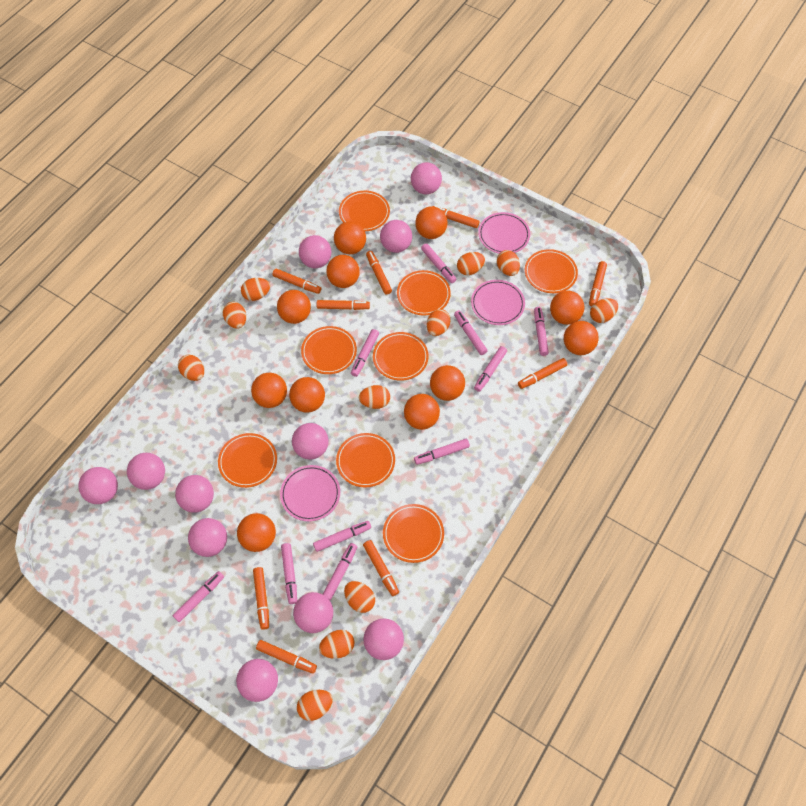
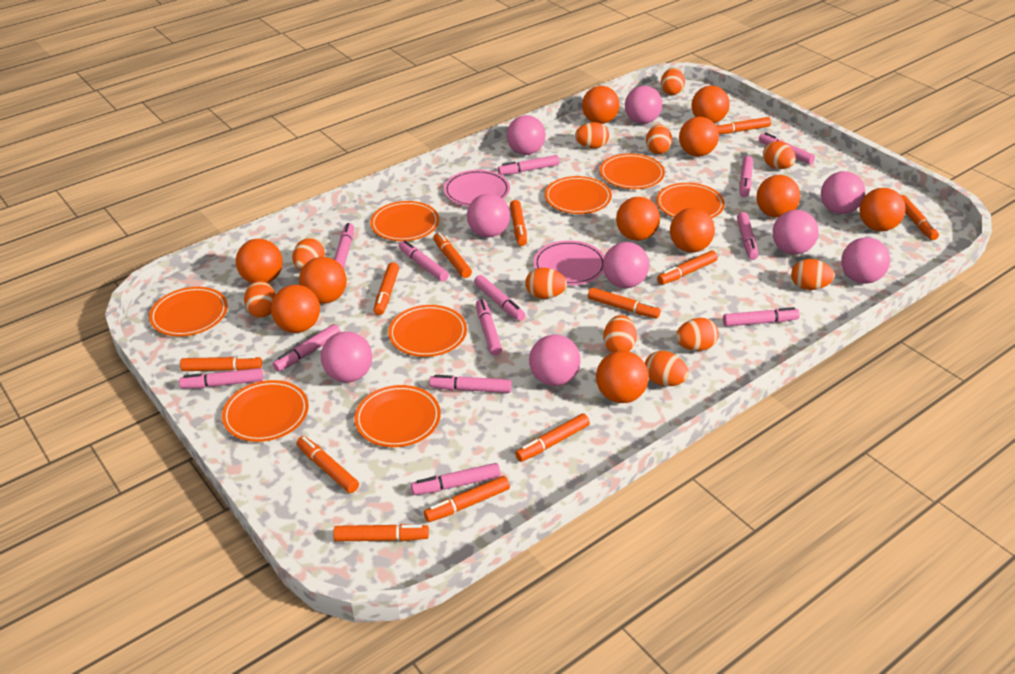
orange marker: [253,567,269,630] [256,640,317,674] [272,268,321,294] [317,300,370,310] [363,540,399,596] [366,251,392,295] [433,206,480,228] [518,358,567,389] [589,261,607,306] = 9 -> [180,356,262,371] [297,436,359,493] [333,524,429,541] [373,262,399,315] [424,476,510,522] [433,232,472,278] [510,200,527,246] [515,413,590,462] [588,288,661,318] [657,250,718,285] [716,117,771,134] [901,195,939,240] = 12
pink ball: [78,467,118,504] [127,453,165,490] [175,475,214,513] [188,518,227,557] [236,659,278,702] [292,423,329,460] [293,592,333,633] [299,235,331,268] [363,618,404,660] [380,220,412,253] [411,162,442,195] = 11 -> [321,331,372,383] [467,194,510,237] [507,115,546,155] [529,335,581,386] [603,242,649,288] [625,86,662,124] [773,210,819,255] [821,171,865,214] [841,237,890,284] = 9
pink marker: [172,571,224,622] [281,543,297,604] [313,521,371,552] [323,543,357,600] [351,329,379,377] [414,439,470,465] [421,243,456,283] [454,310,487,355] [474,346,507,392] [534,307,549,356] = 10 -> [179,368,263,389] [273,324,341,372] [334,223,354,269] [399,240,449,282] [411,463,501,495] [429,375,511,393] [474,275,525,321] [476,299,502,355] [498,155,559,175] [723,307,800,327] [737,212,758,260] [739,156,753,197] [759,132,815,164] = 13
pink plate: [280,465,340,521] [471,280,525,325] [478,212,530,254] = 3 -> [444,170,510,207] [534,240,605,285] = 2

